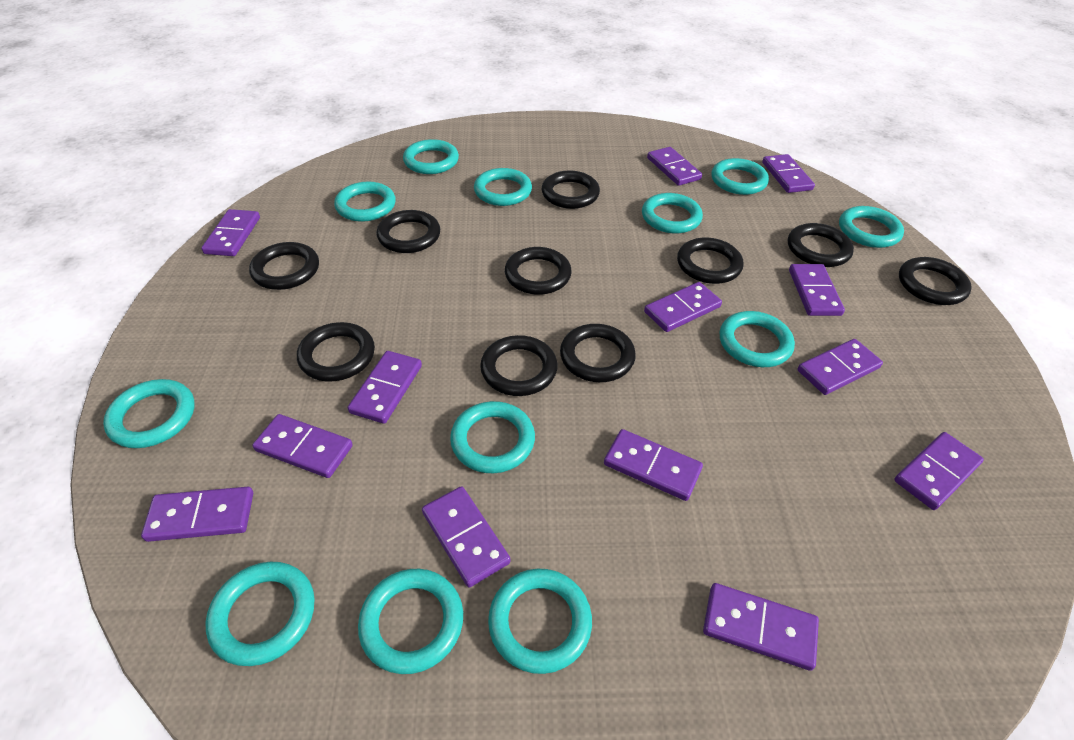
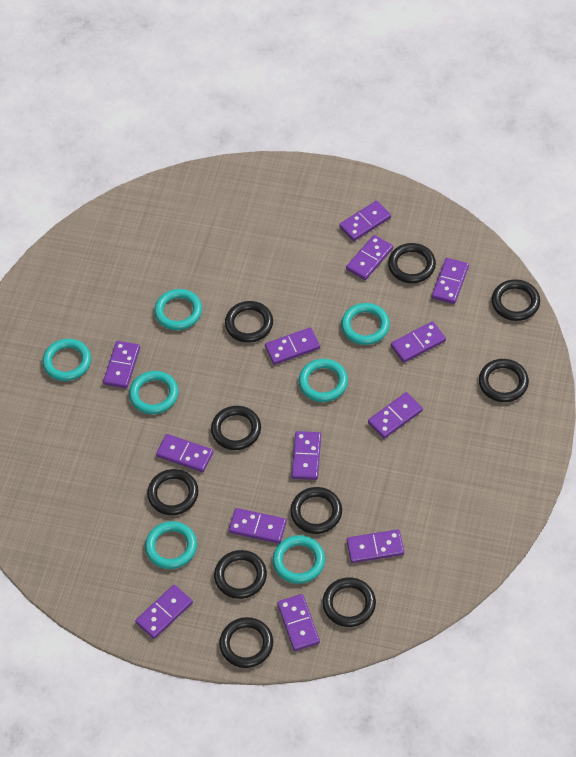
turquoise ring: [103,379,194,448] [205,562,315,666] [334,182,396,222] [358,569,463,674] [403,139,459,174] [450,401,535,473] [474,168,532,206] [488,569,592,674] [642,193,703,234] [711,158,769,195] [719,311,795,367] [839,206,904,248] = 12 -> [42,339,91,381] [129,371,178,414] [145,521,197,569] [154,289,202,330] [273,535,325,584] [299,359,348,402] [341,303,390,345] = 7

